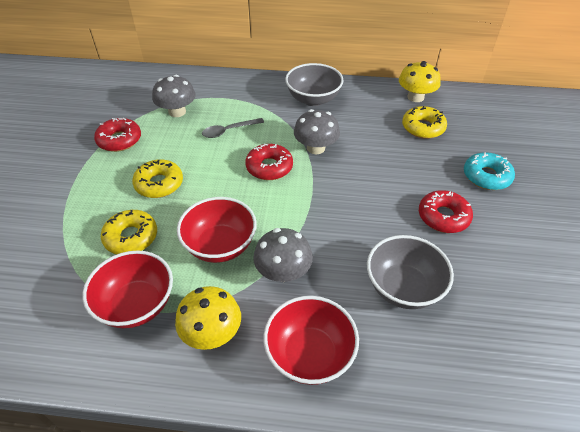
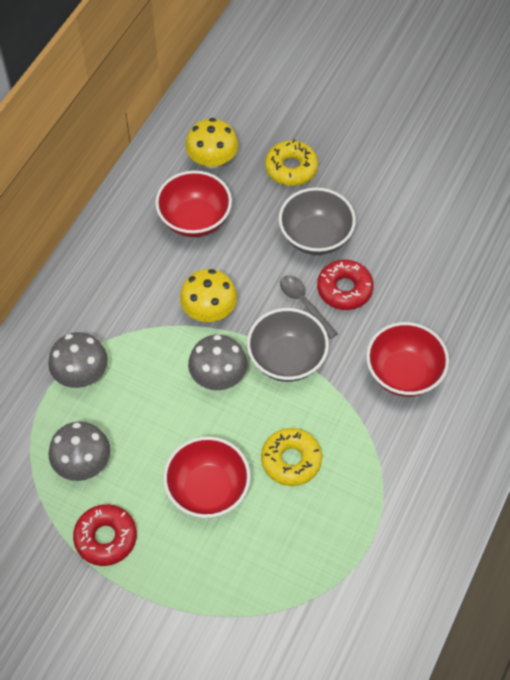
red donut: [94,118,141,152] [245,144,293,180] [419,190,473,233] = 3 -> [73,504,137,566] [317,260,374,310] = 2
turquoise donut: [464,152,515,190] = 1 -> none = 0
yellow donut: [101,210,157,254] [132,159,183,198] [402,106,447,139] = 3 -> [261,428,322,486] [265,139,318,186] = 2

